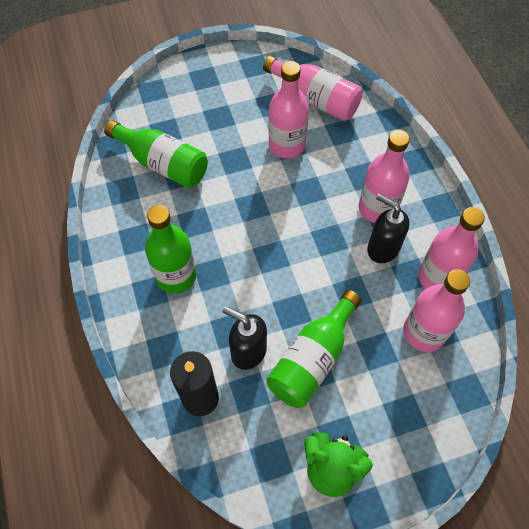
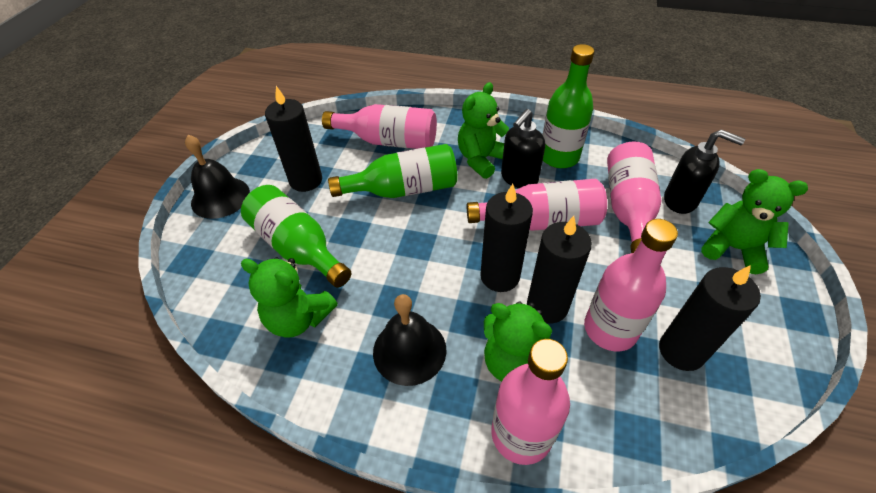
black bell: none = 0 -> [185,135,250,219] [373,294,447,386] = 2
black candle: [170,351,219,416] = 1 -> [265,86,322,192] [480,184,533,292] [527,216,592,323] [659,265,761,371] = 4
green teddy bear: [304,432,373,497] = 1 -> [241,258,338,338] [458,82,509,179] [484,301,553,382] [701,169,808,274] = 4

